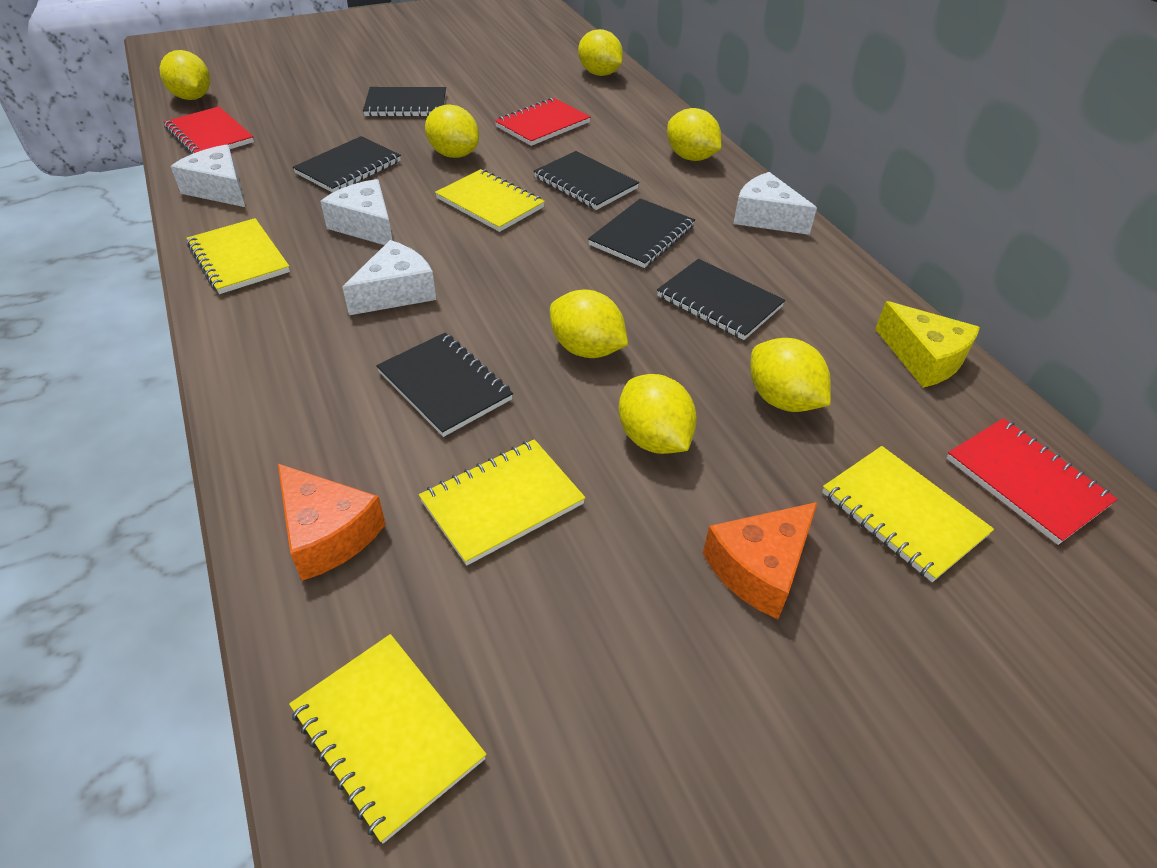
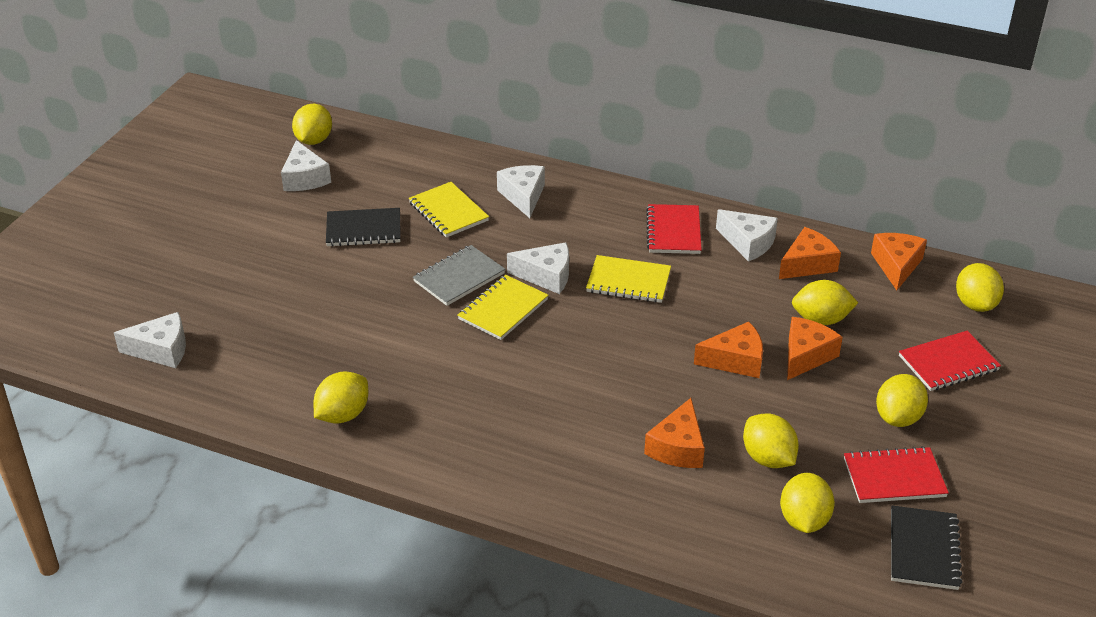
black notebook: [293,136,401,193] [363,87,446,117] [376,333,513,437] [534,151,639,210] [588,198,695,268] [657,259,785,340] = 6 -> [326,208,401,247] [891,505,963,590] = 2
grey notebook: none = 0 -> [413,245,505,306] = 1
orange cheese: [278,464,386,581] [703,502,818,619] = 2 -> [644,398,705,468] [694,322,763,378] [779,227,841,279] [787,317,843,380] [871,233,927,290] = 5
white cheese: [171,144,245,207] [320,179,393,245] [342,240,436,315] [733,172,817,235] = 4 -> [114,312,186,368] [281,140,331,191] [497,165,545,218] [507,242,569,294] [716,209,778,262] = 5
yellow cheese: [875,301,980,388] = 1 -> none = 0
yellow notebook: [187,218,290,294] [289,634,487,843] [419,439,586,566] [435,169,545,232] [822,446,994,582] = 5 -> [409,182,489,238] [457,275,548,340] [586,255,671,303] = 3

